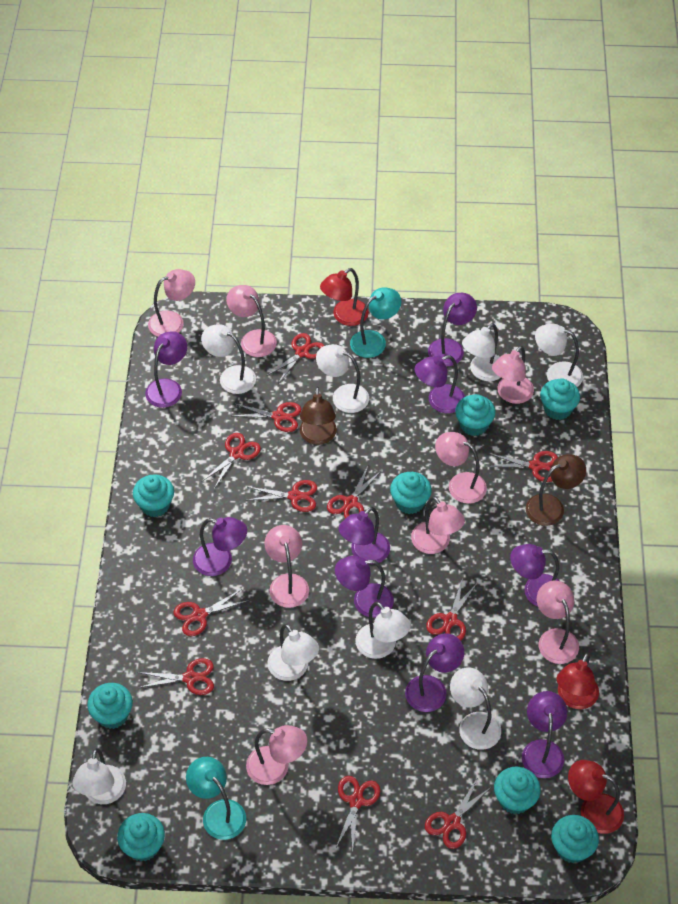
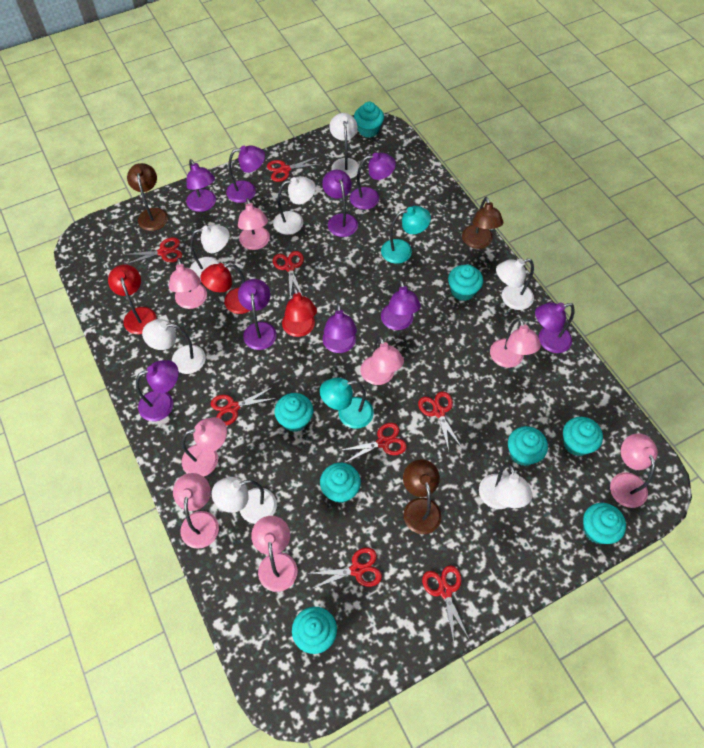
brown lamp: [300,387,337,445] [526,454,586,526] = 2 -> [127,163,168,231] [403,459,442,534] [462,197,503,249] = 3
red scissors: [138,658,214,695] [174,589,247,636] [202,433,261,489] [235,402,301,432] [248,480,317,512] [267,333,324,383] [327,466,382,518] [335,776,380,853] [425,777,491,849] [426,578,477,641] [487,451,558,482] = 11 -> [123,237,182,265] [211,387,277,426] [267,157,321,182] [273,251,304,299] [306,548,382,589] [338,423,407,463] [418,391,463,451] [422,565,469,643] = 8
white lamp: [72,748,126,804] [201,324,256,394] [267,624,319,681] [316,344,369,413] [355,602,411,659] [450,668,501,750] [462,323,501,381] [535,324,583,387] = 8 -> [142,319,206,374] [190,224,229,280] [212,477,277,524] [273,176,316,235] [330,113,360,179] [479,464,532,509] [496,259,534,310] = 7

